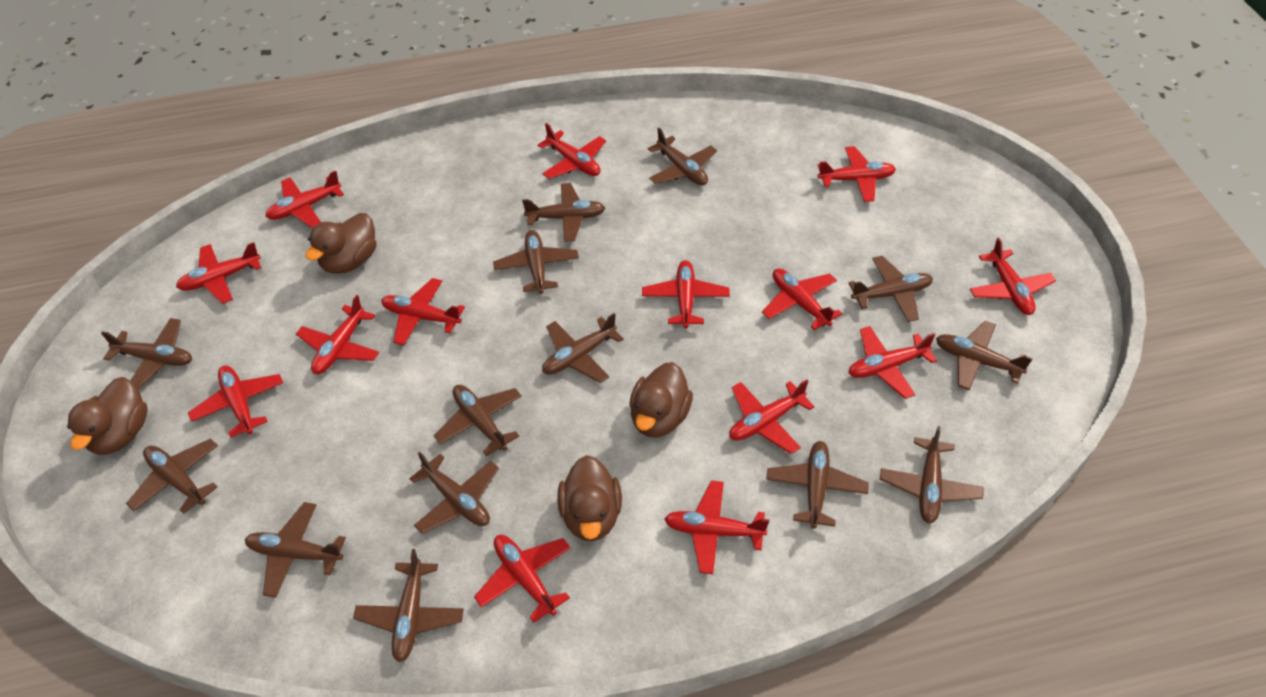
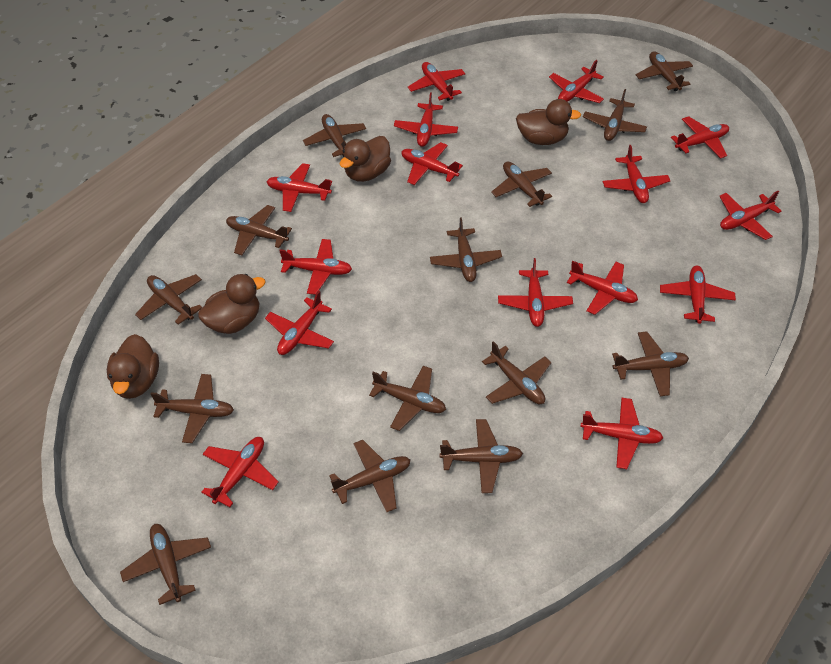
red plane: [176,242,261,304] [188,365,283,438] [265,171,344,228] [296,295,379,374] [381,278,465,346] [474,535,571,623] [538,123,606,179] [642,260,730,328] [664,480,769,574] [729,380,815,454] [762,268,842,330] [817,146,896,202] [848,326,937,399] [970,237,1056,315] = 14 -> [202,437,279,507] [265,291,334,355] [266,163,332,212] [279,239,352,295] [394,92,458,147] [402,142,463,185] [408,62,465,101] [498,258,573,327] [549,60,604,103] [567,261,638,315] [580,398,663,469] [603,145,670,203] [660,266,736,324] [671,116,729,159] [719,191,782,240] = 15

